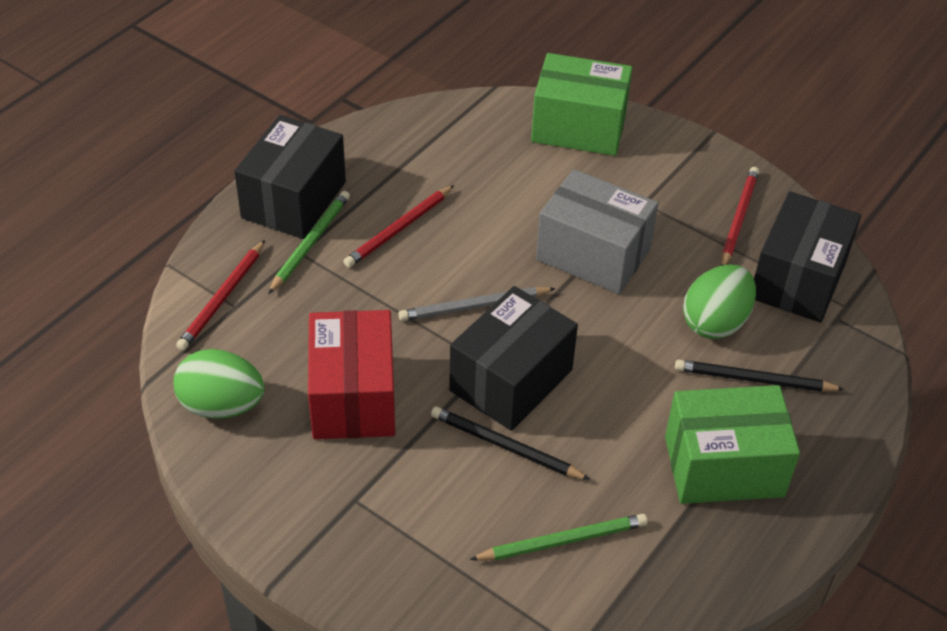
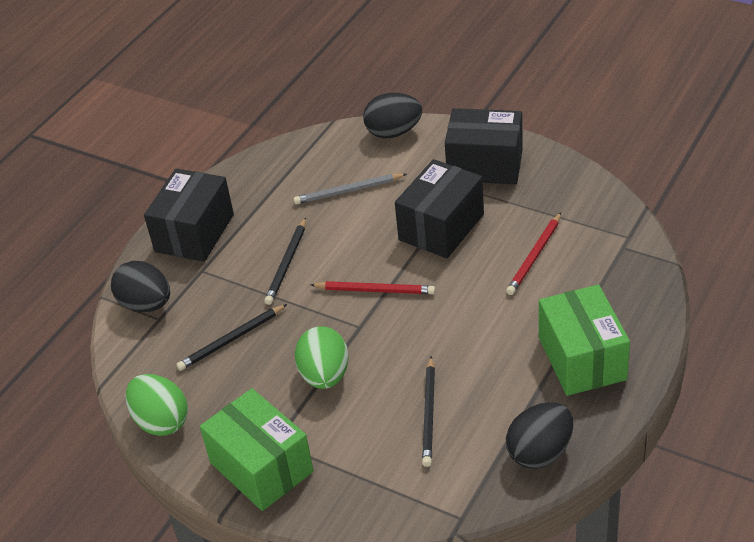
black egg: none = 0 -> [111,261,170,312] [363,93,422,138] [506,402,573,469] = 3
black pencil: [431,406,590,480] [675,359,844,392] = 2 -> [176,304,287,371] [264,217,306,305] [422,356,435,467] = 3
green pencil: [268,191,350,294] [469,514,648,561] = 2 -> none = 0
grey box: [536,169,658,294] = 1 -> none = 0
red box: [308,310,395,439] = 1 -> none = 0
red pencil: [176,240,265,351] [343,185,454,268] [721,167,759,266] = 3 -> [310,281,435,294] [506,213,561,295] = 2

